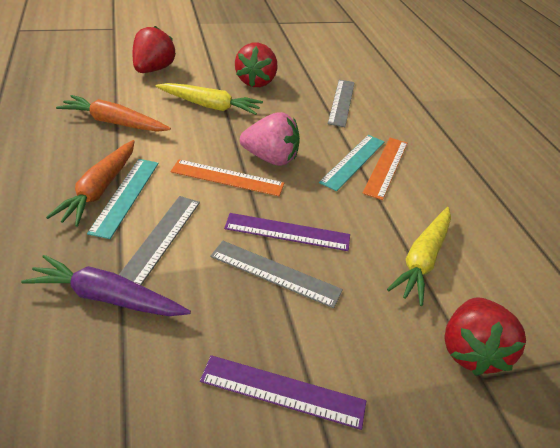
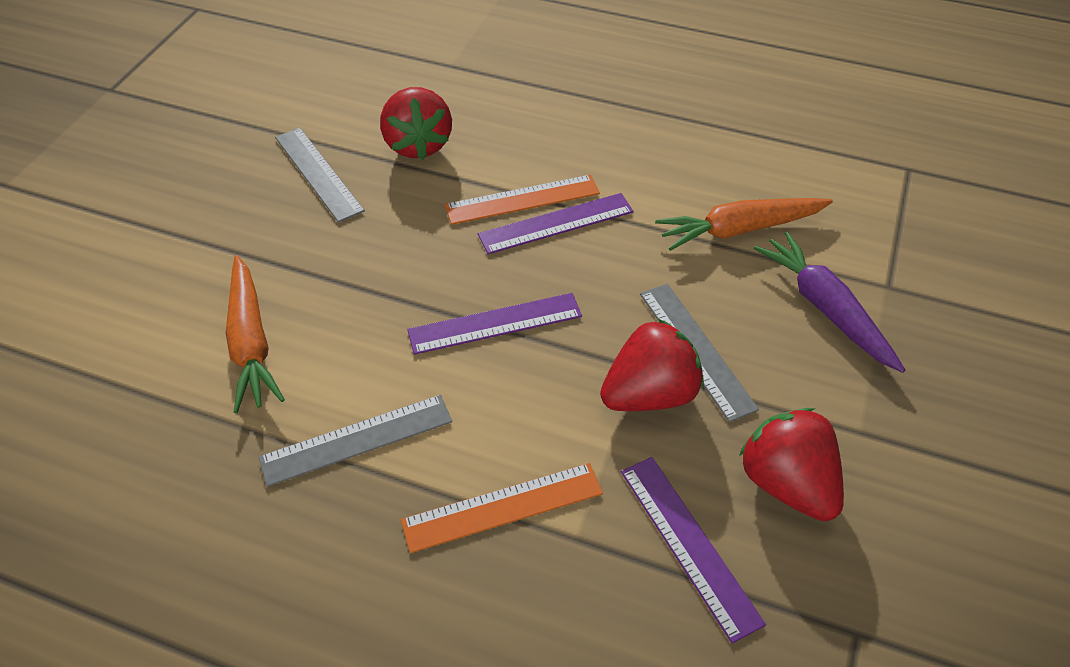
pink strawberry: [240,112,300,166] = 1 -> none = 0
purple ruler: [200,355,366,430] [224,213,350,251] = 2 -> [407,293,582,355] [478,193,634,254] [621,457,766,644] = 3
turquoise ruler: [87,159,159,239] [319,135,384,191] = 2 -> none = 0
yellow carrot: [156,83,263,115] [387,207,451,306] = 2 -> none = 0

